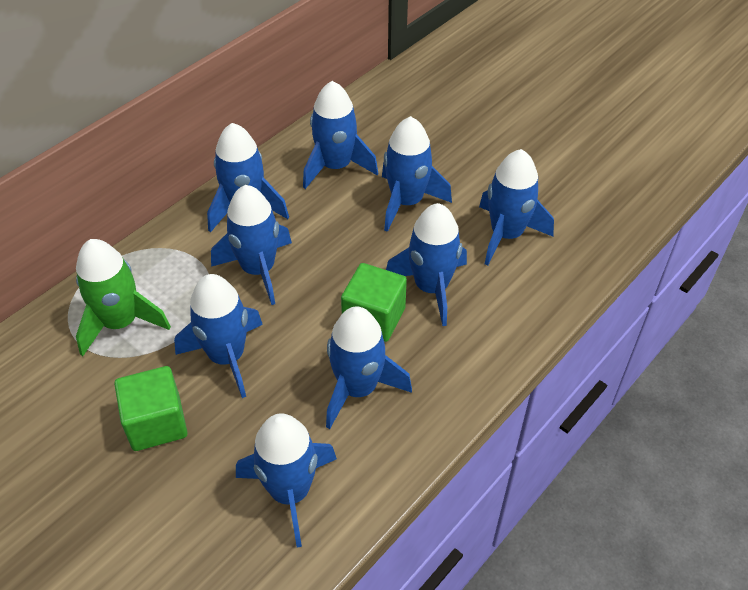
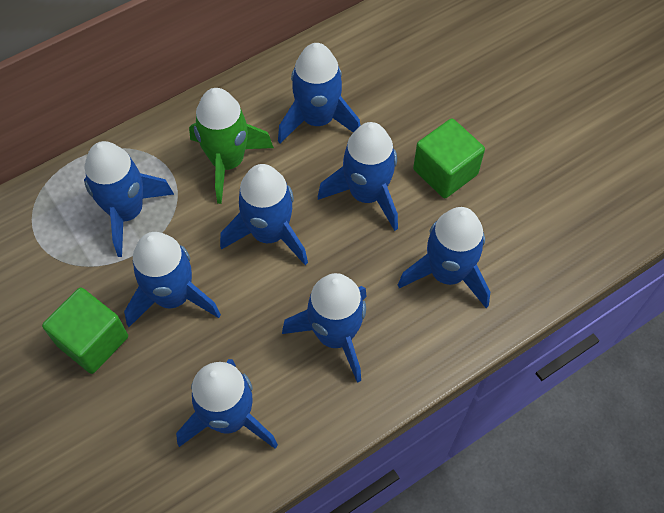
blue rocket: [174,274,263,398] [207,123,289,233] [211,185,292,305] [236,413,337,548] [303,81,378,189] [326,306,412,429] [382,116,452,232] [386,203,467,326] [479,149,554,266] = 9 -> [84,141,174,257] [124,232,221,327] [176,359,278,449] [220,164,308,265] [278,43,360,143] [282,273,367,383] [318,122,398,231] [398,207,490,308] = 8

